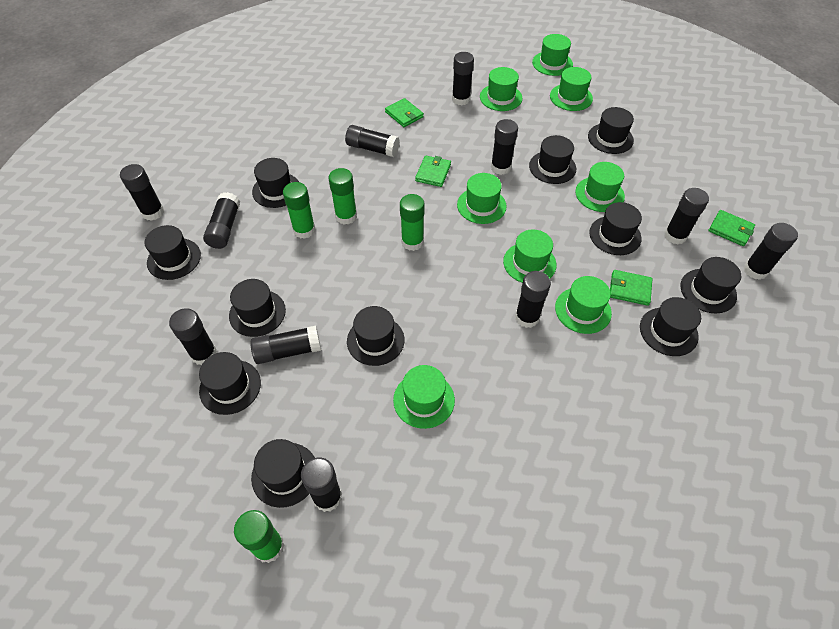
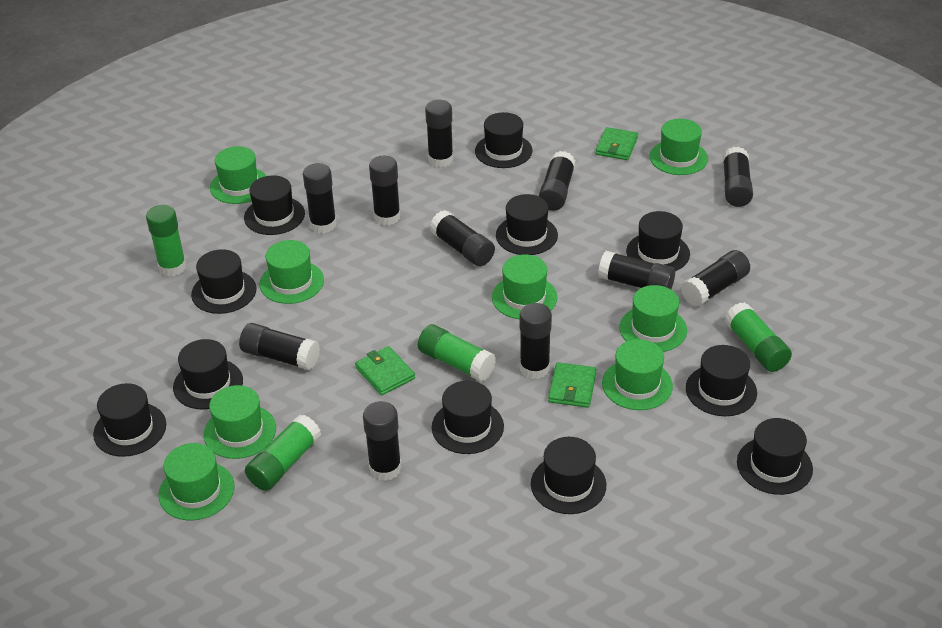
green wallet: [385,98,424,127] [415,156,451,187] [610,270,652,306] [708,210,755,246] = 4 -> [355,346,415,395] [548,362,597,408] [595,127,638,160] = 3

